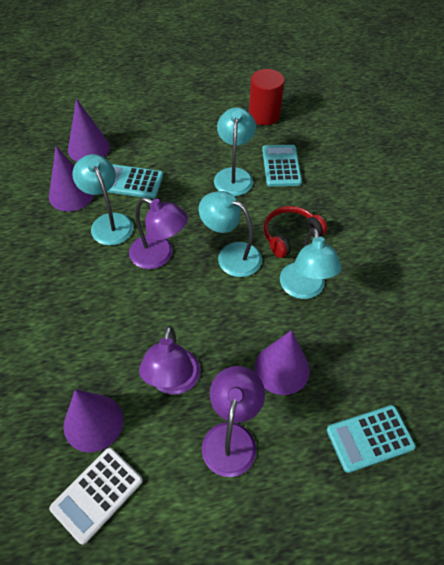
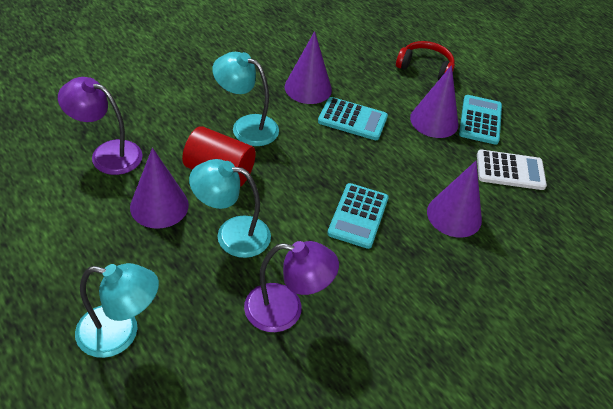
purple lamp: [129,197,188,269] [139,326,200,395] [202,366,265,477] = 3 -> [58,77,143,175] [244,241,339,332] = 2
turquoise lamp: [72,154,133,245] [199,191,262,277] [214,107,256,196] [280,228,342,299] = 4 -> [75,263,159,358] [189,159,271,258] [212,52,279,146] = 3

